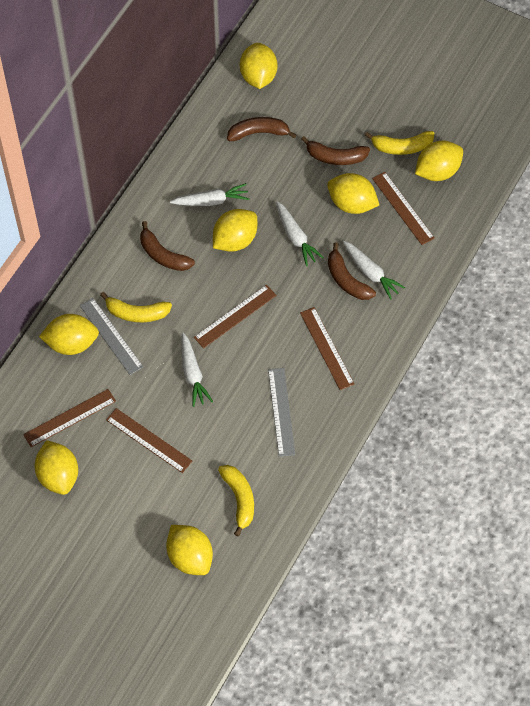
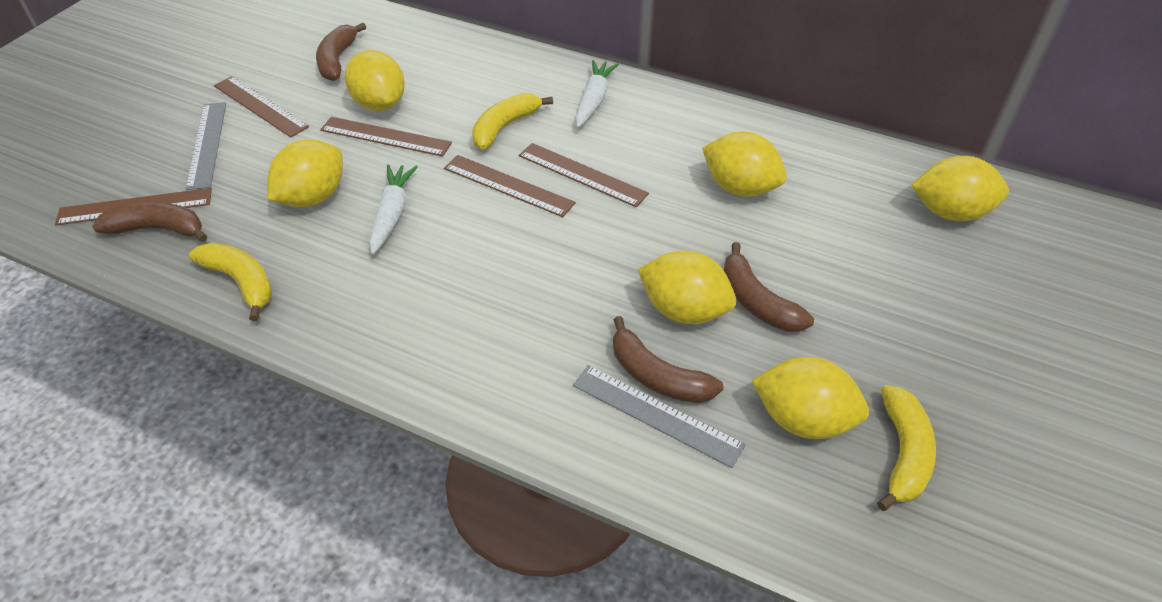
white carrot: [170,183,249,206] [181,333,213,407] [276,201,324,266] [343,241,405,300] = 4 -> [369,164,418,255] [575,60,619,128] = 2
yellow lemon: [35,440,78,495] [39,314,99,355] [166,525,213,575] [213,209,257,252] [240,43,277,89] [327,173,379,214] [415,141,463,181] = 7 -> [267,140,343,207] [345,50,405,111] [638,251,736,324] [702,132,787,197] [751,357,869,439] [911,156,1009,221] = 6

